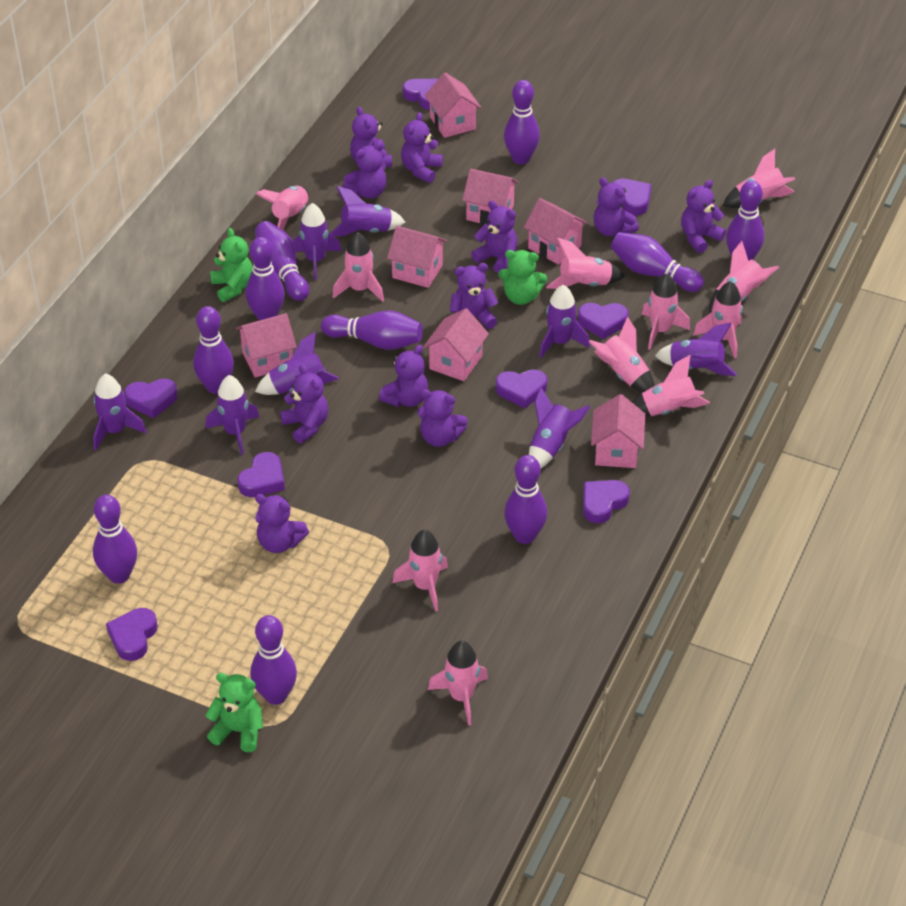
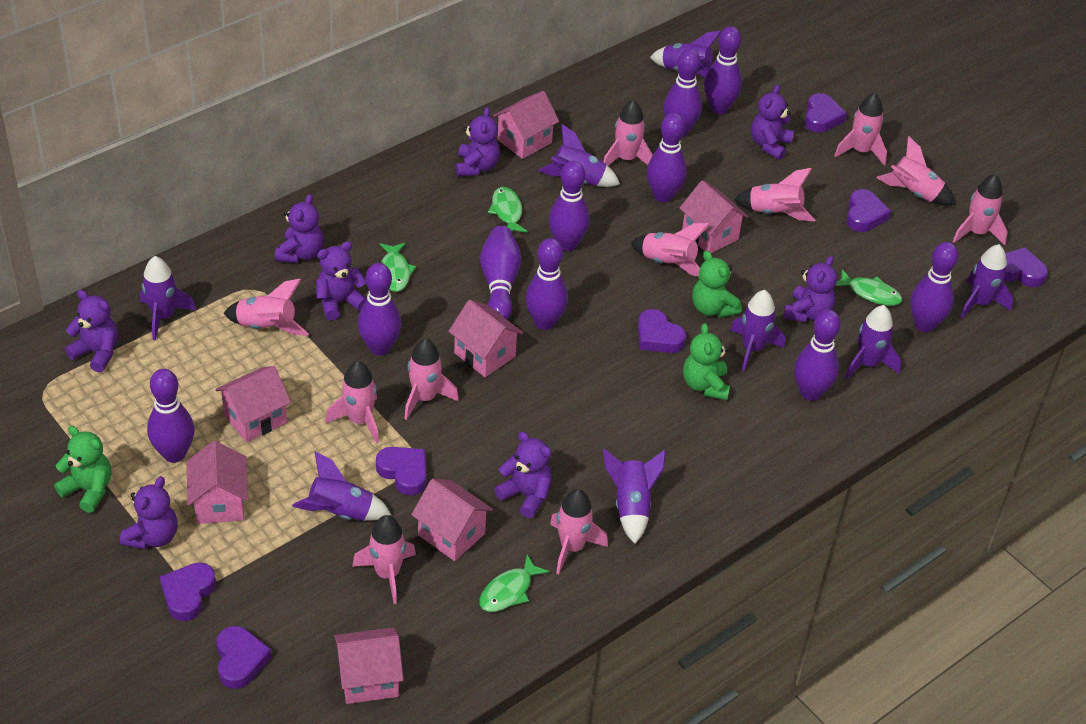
green fish: none = 0 -> [379,242,416,292] [479,555,549,612] [488,187,528,233] [835,269,902,306] = 4
purple heart: [106,608,158,661] [124,379,178,418] [238,452,285,497] [403,79,438,110] [496,369,547,408] [578,303,629,339] [583,480,630,524] [613,179,651,215] = 8 -> [160,562,216,621] [216,626,272,689] [376,447,427,496] [638,309,686,353] [805,93,847,133] [847,189,891,232] [1004,247,1048,287] = 7
purple teddy bear: [255,494,309,553] [280,365,329,443] [343,142,387,199] [350,107,392,167] [379,345,428,407] [401,112,443,183] [417,389,468,447] [450,263,498,329] [471,201,518,273] [594,177,639,236] [681,180,726,253] = 11 -> [65,290,118,373] [120,476,178,550] [275,194,323,263] [316,241,367,321] [456,107,500,176] [494,432,552,518] [751,85,794,160] [784,256,837,323] = 8

